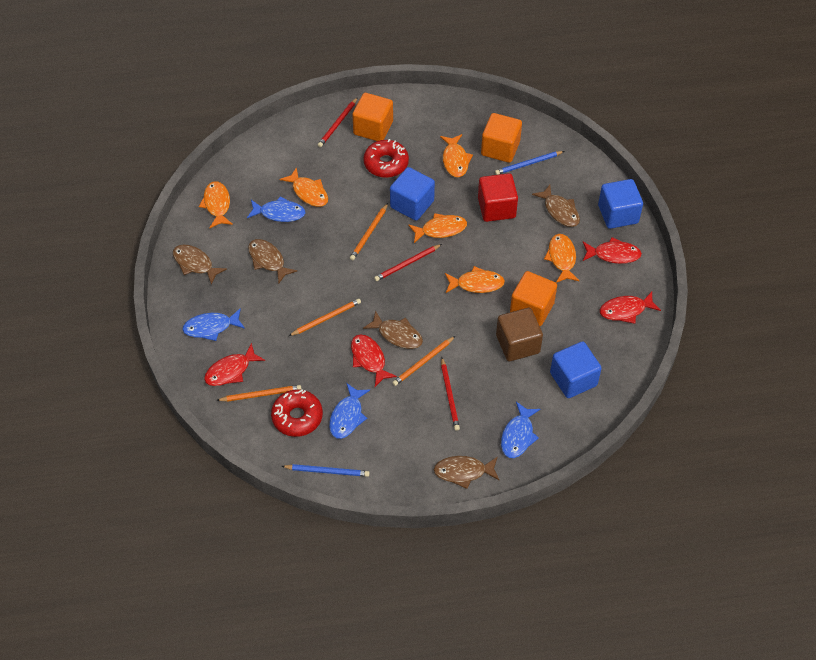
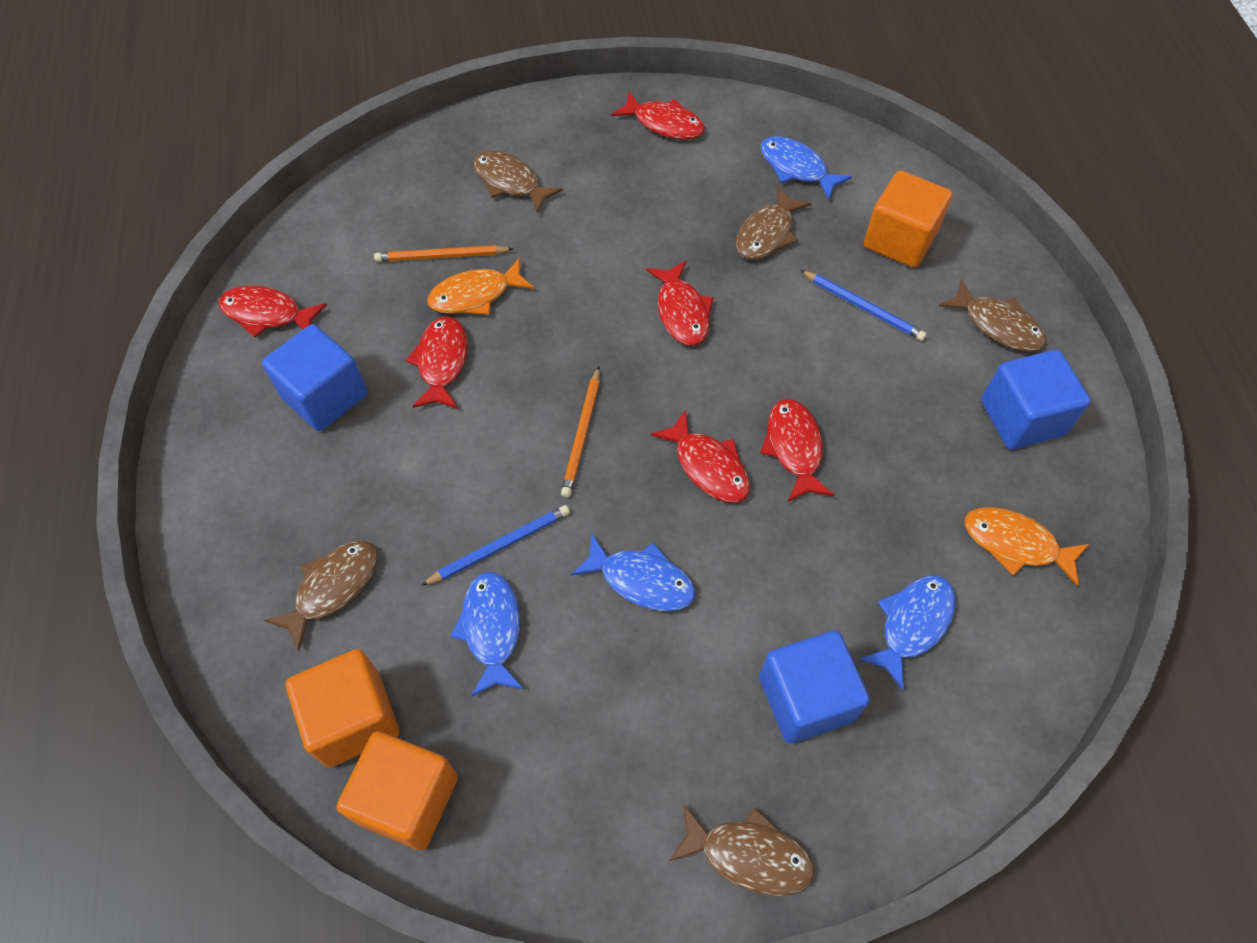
brown cube: [496,308,543,361] = 1 -> none = 0
orange fish: [199,181,233,228] [279,167,328,207] [408,213,467,243] [440,134,473,177] [445,266,505,293] [544,234,580,283] = 6 -> [427,258,535,315] [965,507,1089,586] = 2
orange pencil: [216,385,301,402] [289,299,361,336] [350,203,388,260] [392,336,455,386] = 4 -> [374,245,513,262] [561,366,600,498] = 2
red cube: [478,173,518,222] = 1 -> none = 0
red donut: [271,389,323,437] [363,139,409,178] = 2 -> none = 0
red fish: [204,343,265,386] [351,334,397,387] [583,237,642,264] [600,292,661,324] = 4 -> [219,286,327,338] [406,316,467,409] [611,92,705,140] [646,261,714,346] [650,410,750,503] [760,399,834,502] = 6
red pencil: [318,97,358,147] [374,244,442,281] [441,358,460,431] = 3 -> none = 0

